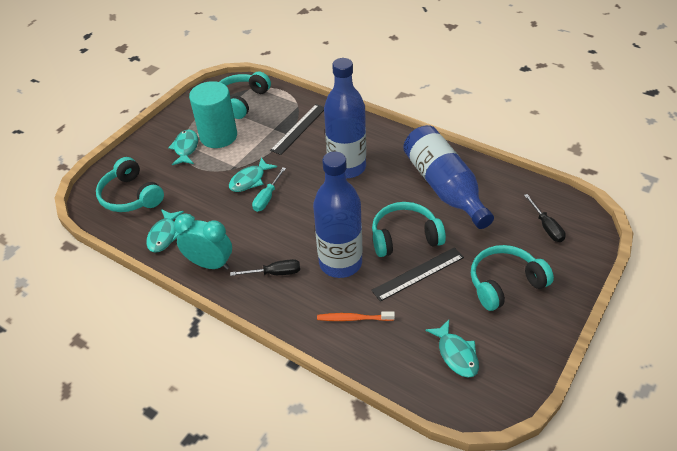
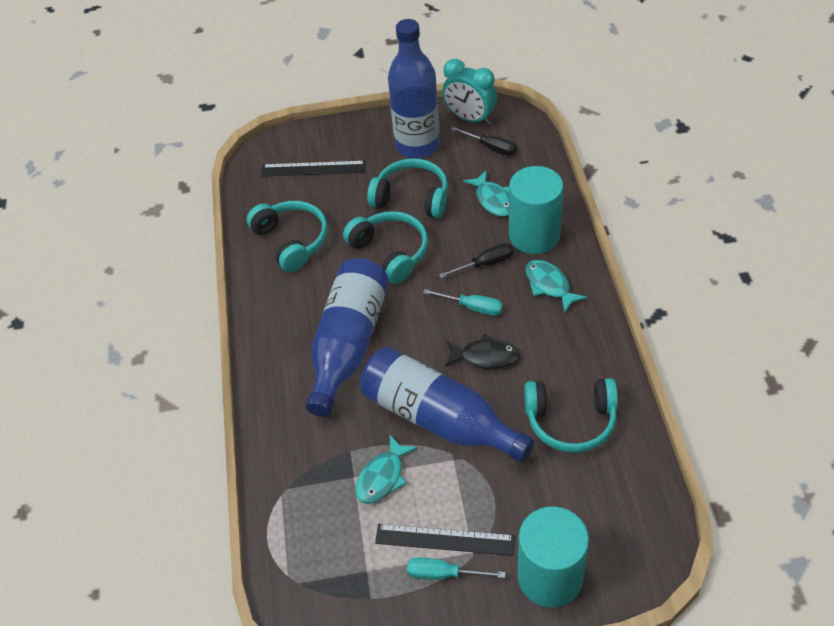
black fish: none = 0 -> [445,334,520,369] = 1
orange toothbrush: [317,311,395,321] = 1 -> none = 0
turquoise cylinder: [189,81,237,148] = 1 -> [509,166,564,254] [517,506,589,608] = 2
turquoise fish: [146,209,184,253] [168,130,198,165] [229,157,277,192] [425,320,479,378] = 4 -> [356,434,418,504] [463,171,509,217] [525,260,587,313] = 3
turquoise screwdriver: [252,167,286,212] = 1 -> [407,557,506,580] [423,289,503,316] = 2

